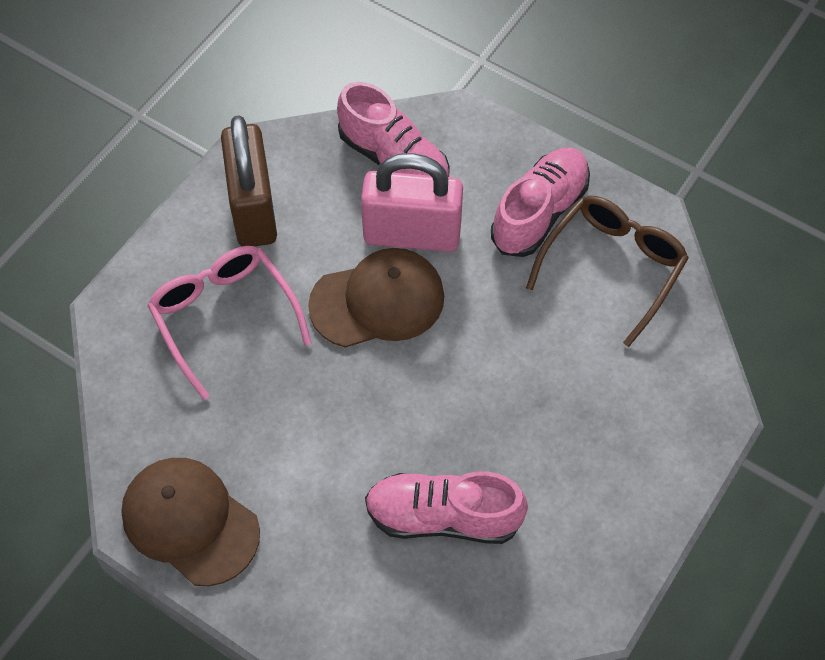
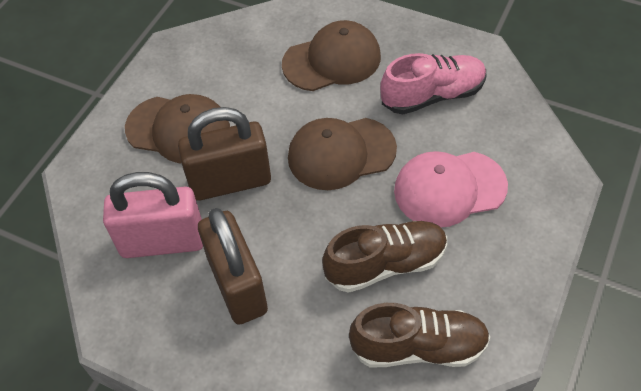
brown cap: [121,458,260,586] [308,248,444,348] = 2 -> [125,94,230,164] [282,20,381,91] [288,118,397,190] = 3
brown glasses: [526,196,689,347] = 1 -> none = 0
brown padlock: [221,115,277,247] = 1 -> [178,107,271,201] [198,208,268,325] = 2
brown shoe: none = 0 -> [322,221,447,293] [349,303,490,367] = 2
pink cap: none = 0 -> [394,151,508,227] = 1
pink glasses: [148,246,312,400] = 1 -> none = 0
pink shoe: [337,82,450,177] [365,472,528,544] [491,147,590,257] = 3 -> [380,53,486,114] = 1

